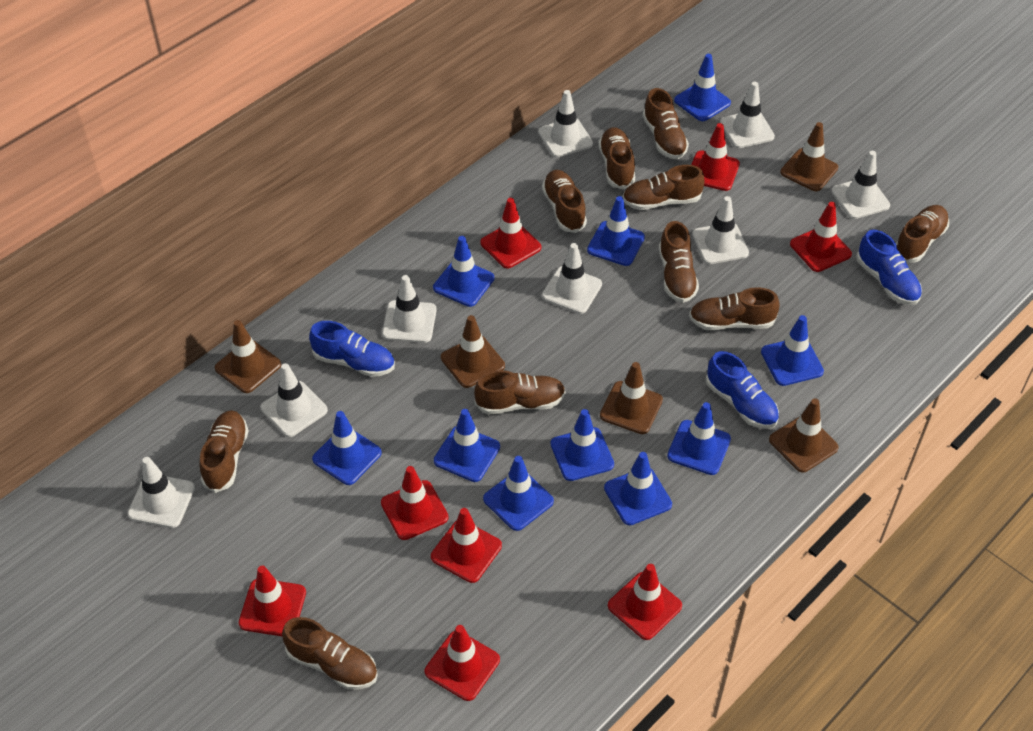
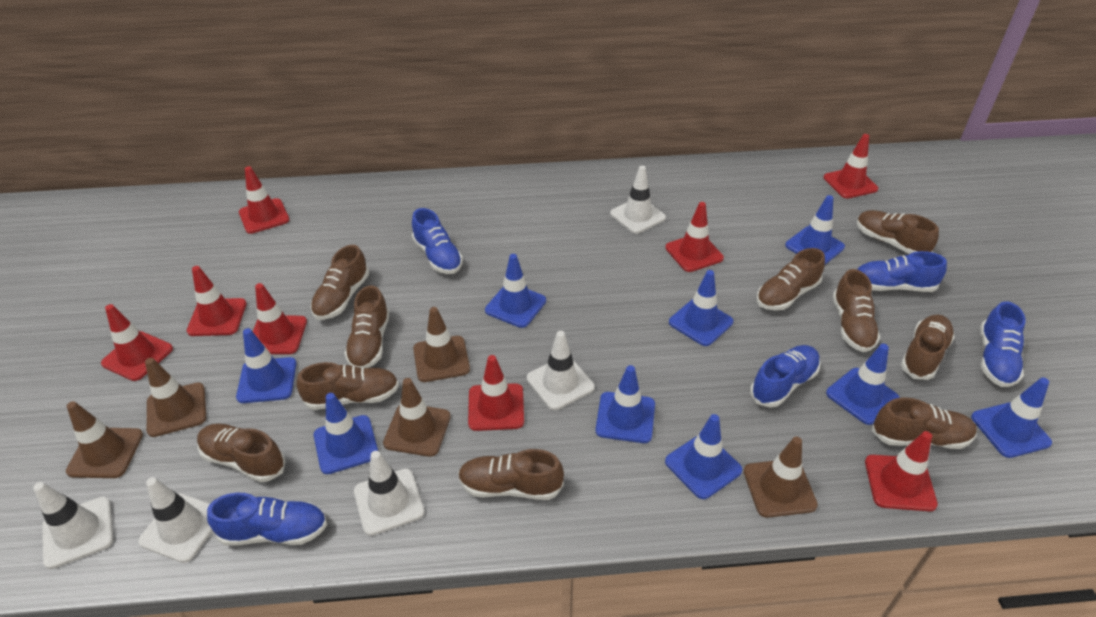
blue shoe: [309,321,395,377] [706,351,779,429] [857,230,922,305] = 3 -> [207,493,327,546] [412,208,463,274] [750,345,820,408] [857,251,947,292] [980,301,1025,387] = 5
blue traffic cone: [312,411,382,485] [433,236,494,307] [434,409,500,482] [483,456,554,531] [550,409,614,481] [587,196,645,266] [604,452,672,525] [667,402,731,475] [674,54,731,121] [761,315,824,386] = 10 -> [236,328,296,403] [314,393,378,474] [485,254,546,328] [596,365,655,443] [665,414,742,499] [669,270,733,346] [785,195,845,264] [826,344,900,425] [971,377,1052,458] = 9
white traffic cone: [127,457,195,528] [260,363,328,437] [382,275,437,343] [538,90,593,157] [542,243,602,314] [692,196,749,264] [720,82,775,148] [831,151,890,219] = 8 -> [33,482,114,569] [138,477,213,563] [354,451,424,536] [527,331,595,410] [610,166,666,234] = 5

